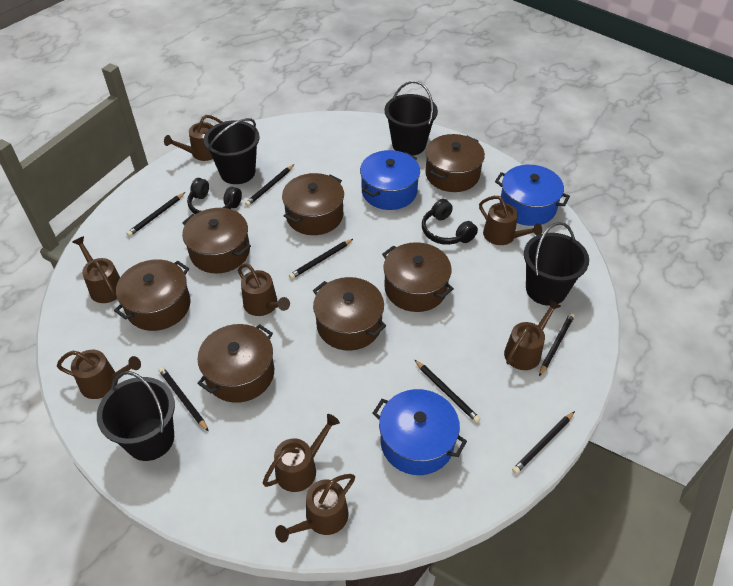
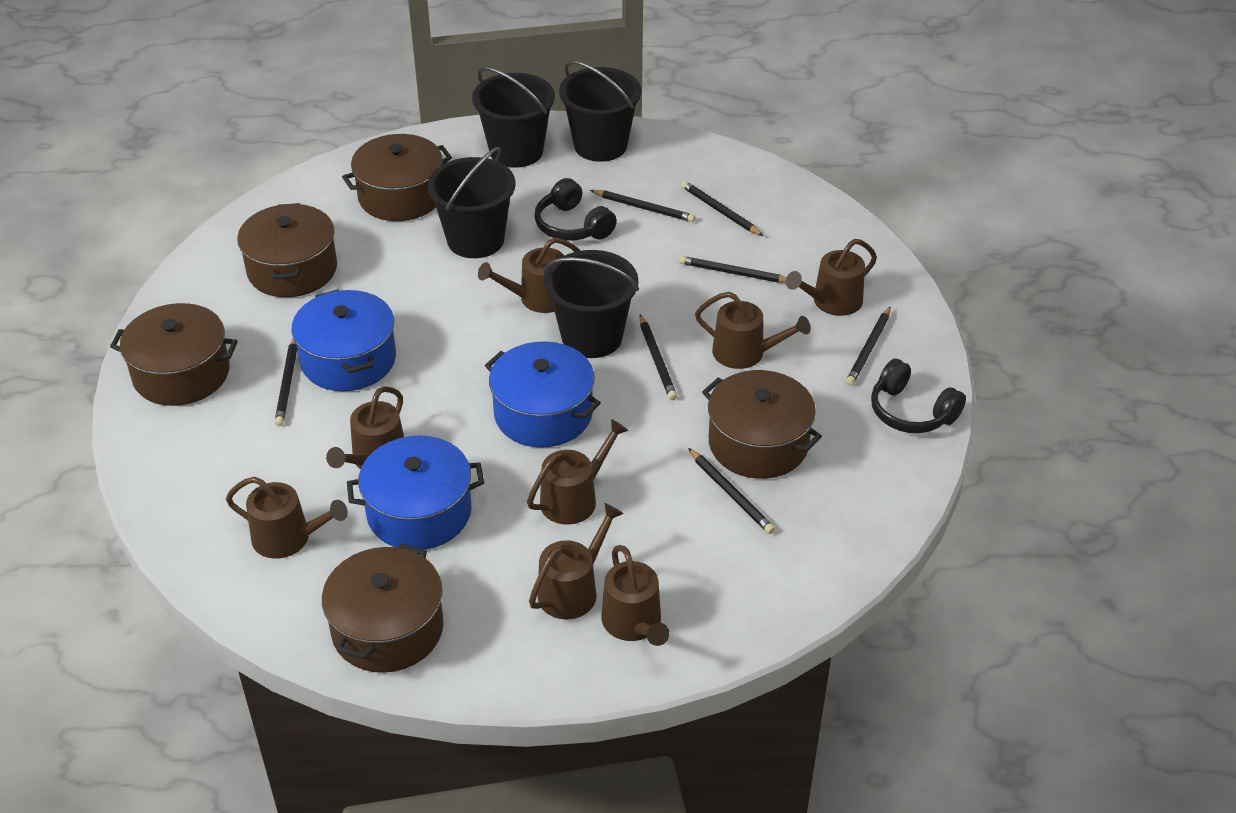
brown pot: [114,259,191,331] [182,208,251,273] [197,324,274,403] [282,173,344,235] [313,277,386,351] [382,242,454,312] [425,134,485,192] = 7 -> [110,303,238,406] [237,203,337,297] [322,543,444,673] [342,134,452,221] [702,370,822,479] = 5

